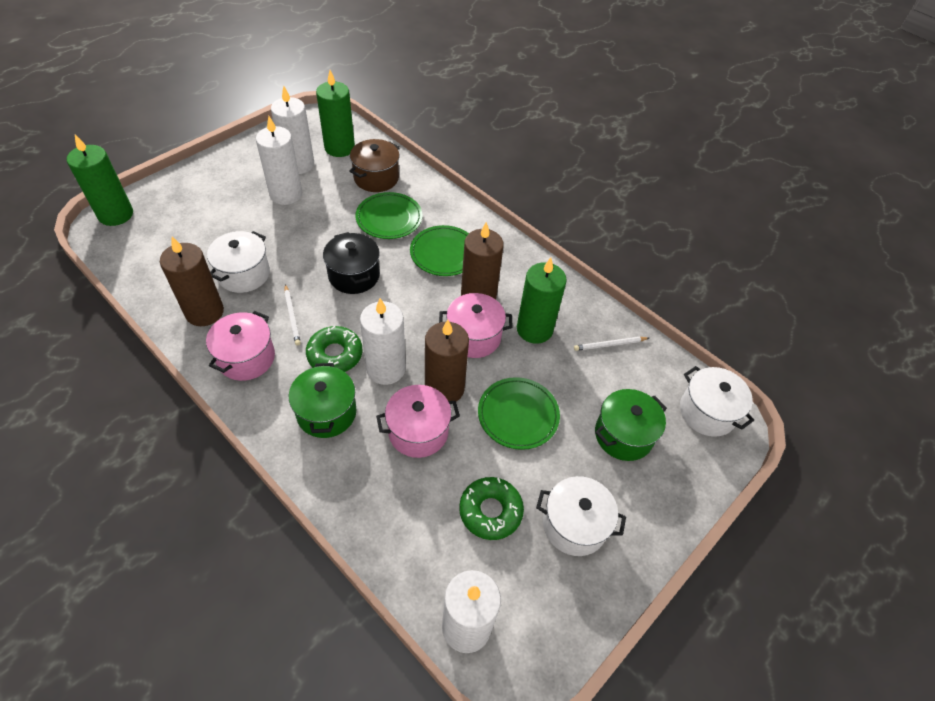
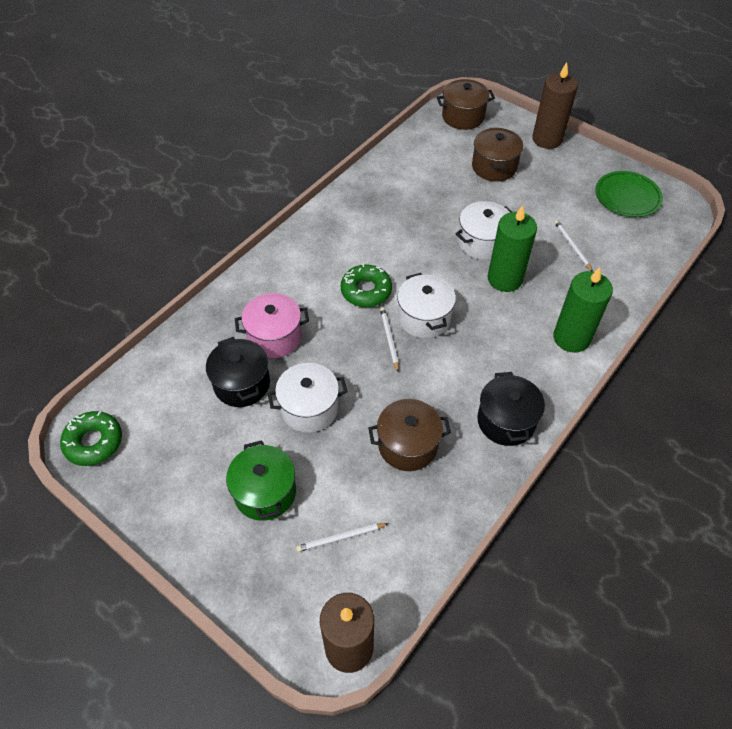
black pot: [323,232,380,294] = 1 -> [206,337,270,407] [477,372,545,446] = 2
brown candle: [160,236,224,326] [425,320,469,402] [461,222,504,299] = 3 -> [320,593,374,673] [532,62,578,149] = 2
brown pot: [349,139,400,192] = 1 -> [368,399,451,471] [437,79,495,130] [472,128,523,182] = 3
green candle: [67,135,133,226] [316,70,355,157] [517,257,567,344] = 3 -> [488,205,537,292] [553,267,613,353] = 2
green plate: [355,192,423,239] [410,225,469,276] [478,377,560,450] = 3 -> [595,171,663,217] = 1
green pot: [289,363,356,438] [595,389,667,461] = 2 -> [226,440,296,521] = 1
pink pot: [206,311,275,381] [376,385,460,458] [439,293,513,358] = 3 -> [235,293,309,358] = 1
white candle: [256,116,302,205] [271,86,314,174] [360,298,406,385] [442,570,501,653] = 4 -> none = 0
white pencil: [284,284,301,346] [574,337,649,351] = 2 -> [296,523,389,552] [380,307,399,372] [554,220,593,272] = 3

